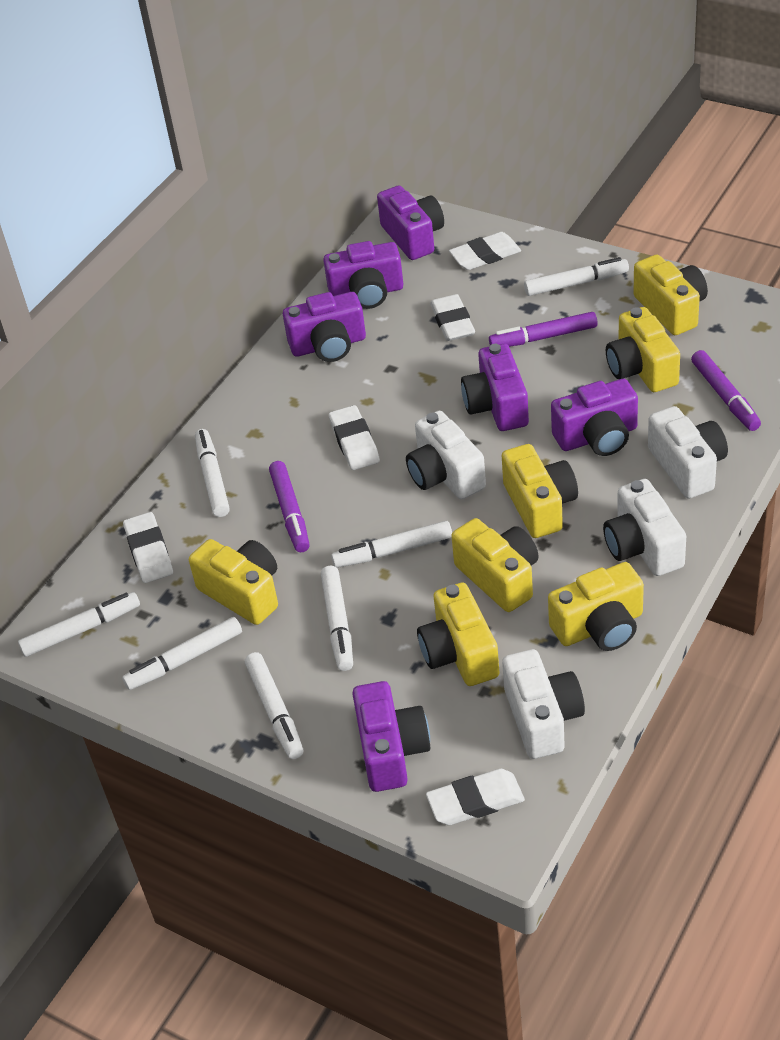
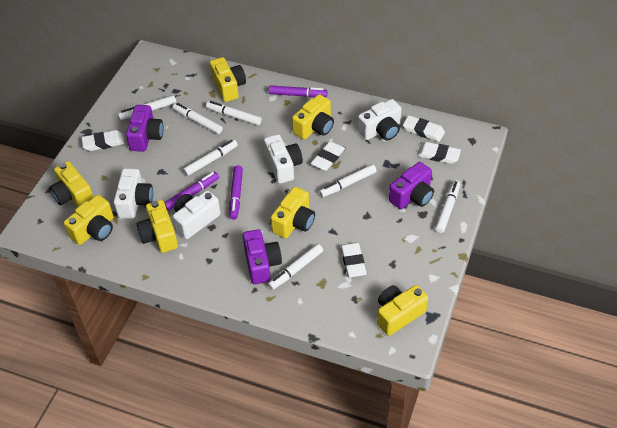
purple camera: [283,292,366,362] [323,241,403,309] [352,681,430,792] [377,185,444,260] [461,344,529,431] [551,379,638,456] = 6 -> [126,105,163,152] [243,229,282,284] [389,162,434,209] = 3

